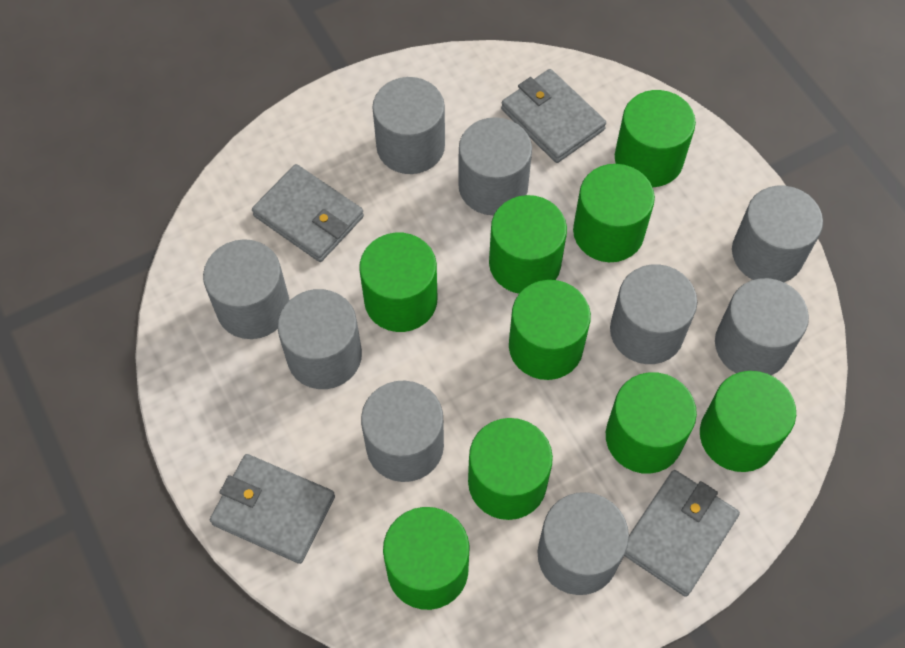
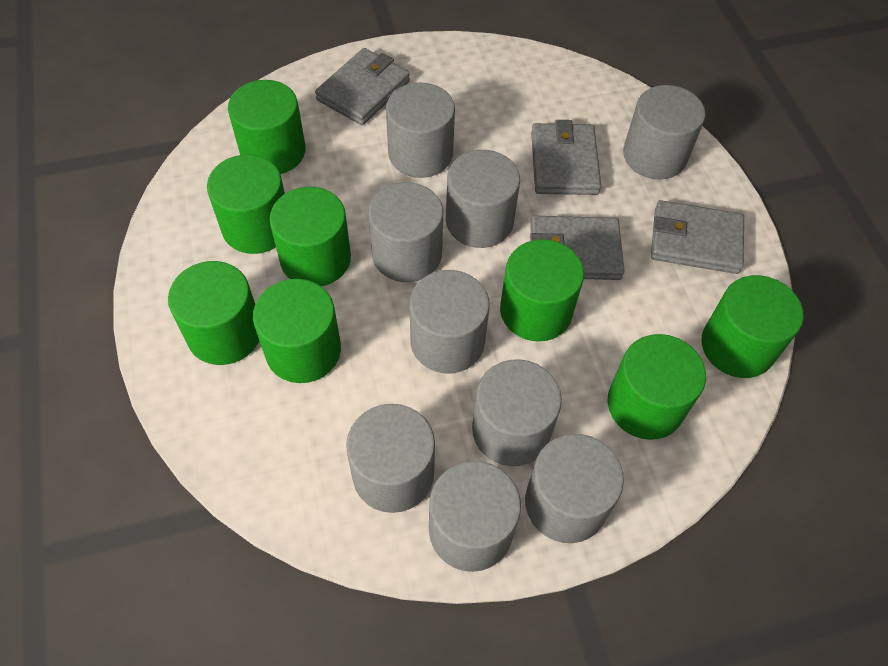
green cylinder: [359,233,437,332] [383,507,470,610] [468,418,553,520] [489,195,567,294] [509,280,591,380] [573,164,655,262] [606,372,697,474] [615,90,696,187] [700,371,796,472] = 9 -> [168,261,259,365] [207,155,285,254] [228,80,305,174] [253,279,341,383] [270,187,351,286] [500,239,584,342] [607,334,706,440] [702,275,804,378] = 8

